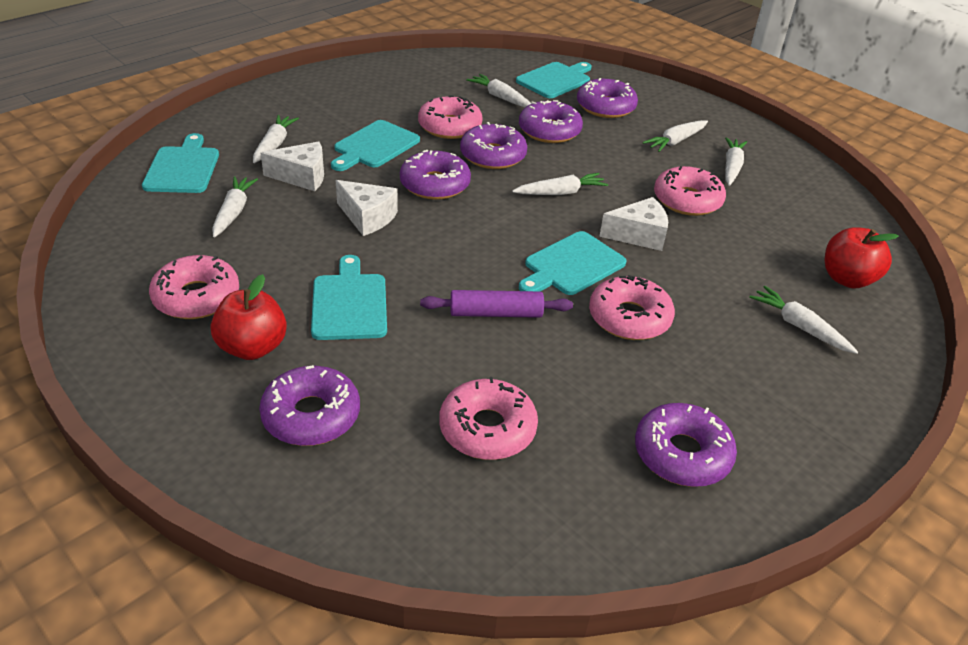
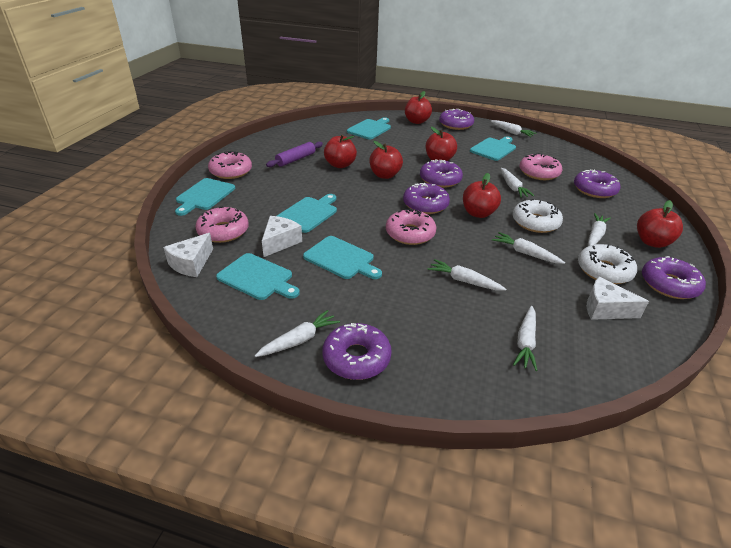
pink donut: [149,255,239,319] [418,95,483,139] [439,377,538,460] [589,275,675,340] [654,166,726,216] = 5 -> [195,206,249,243] [208,151,252,179] [386,209,436,245] [519,153,562,180] = 4
red apple: [211,274,287,360] [824,227,899,288] = 2 -> [324,134,357,168] [369,141,403,179] [405,91,432,124] [426,127,457,161] [463,173,501,218] [637,200,683,248] = 6
turquoise cutting board: [142,133,219,193] [311,255,387,340] [331,120,420,171] [516,62,592,98] [519,231,627,295] = 5 -> [175,178,235,216] [216,253,300,300] [277,194,337,233] [303,236,382,279] [347,117,391,139] [470,136,516,161] = 6
white donut: none = 0 -> [512,199,563,233] [578,244,637,284] = 2

